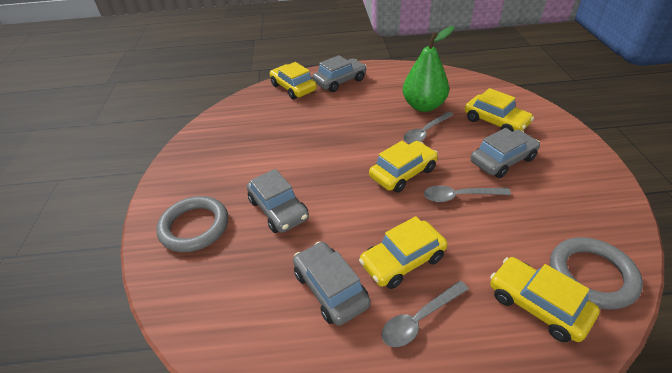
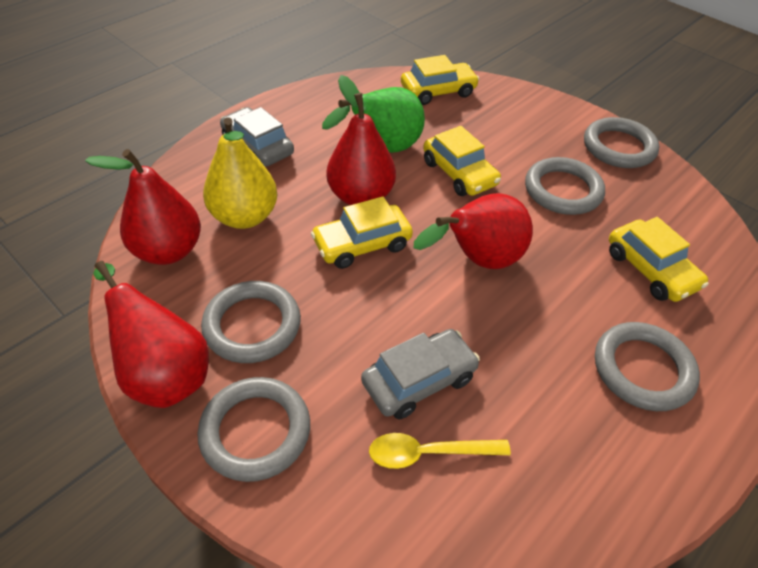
grey car: [247,169,309,233] [293,241,371,326] [312,55,367,92] [471,128,540,178] = 4 -> [220,107,294,166] [361,329,480,420] = 2
grey ring: [156,196,228,252] [550,237,643,310] = 2 -> [197,377,310,482] [201,281,301,363] [525,157,605,215] [584,117,659,168] [595,322,700,411] = 5
grey spoon: [381,281,469,347] [403,112,454,144] [424,185,511,202] = 3 -> none = 0
red pear: none = 0 -> [85,149,201,265] [93,261,209,408] [326,75,396,205] [414,193,533,269] = 4
yellow car: [270,62,317,100] [359,216,448,289] [369,141,438,193] [465,88,534,132] [490,257,600,342] = 5 -> [311,196,413,269] [401,55,479,105] [423,126,501,196] [609,217,709,302] = 4
yellow pear: none = 0 -> [203,117,278,229] = 1
yellow spoon: none = 0 -> [369,433,511,469] = 1

